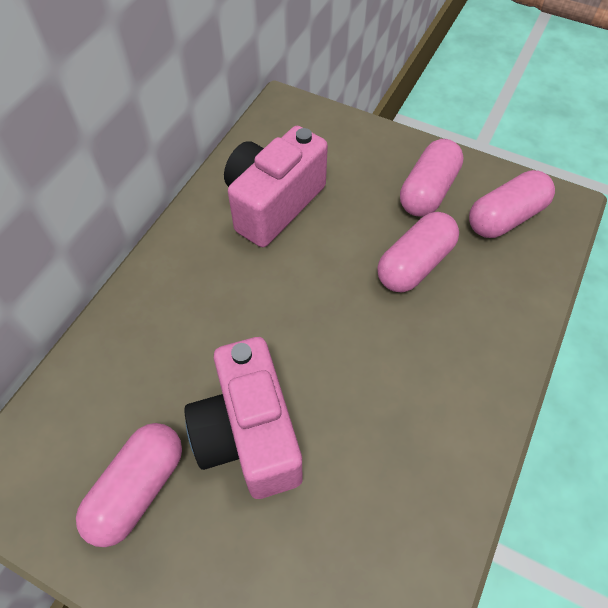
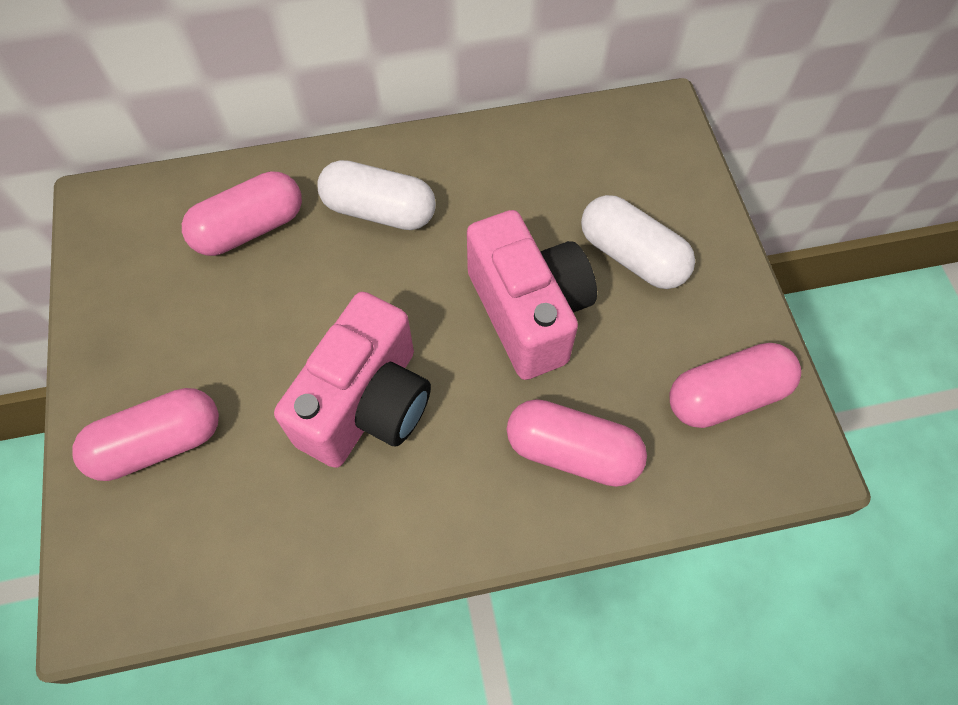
white capsule: none = 0 -> [317,160,436,230] [581,195,695,289] = 2

